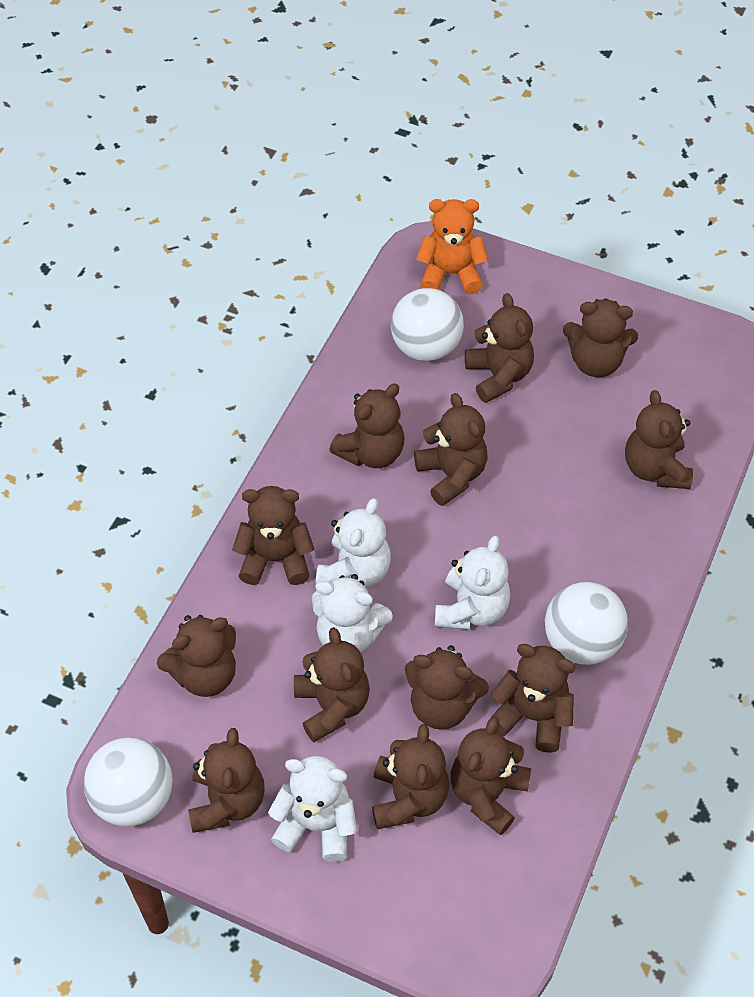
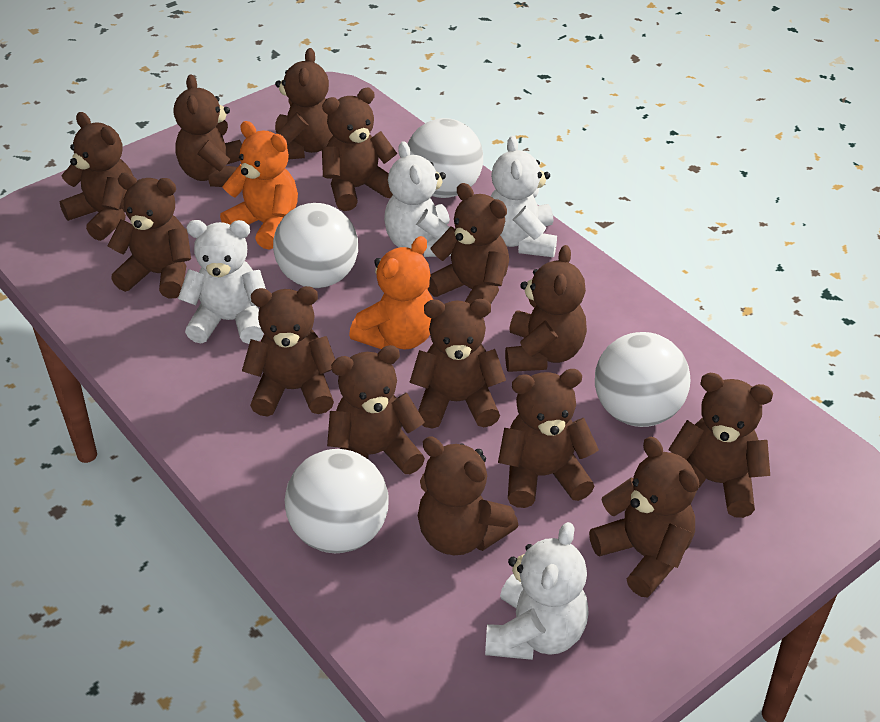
brown teddy bear: [157,615,236,697] [188,728,265,833] [232,486,314,585] [294,627,370,742] [330,384,405,468] [372,724,449,829] [405,645,489,730] [414,393,488,506] [451,717,531,835] [465,293,534,403] [489,644,575,753] [563,298,638,377] [625,390,693,489] = 13 -> [60,112,133,241] [107,172,191,298] [174,74,242,187] [242,286,335,417] [275,48,333,160] [322,87,397,211] [327,345,425,474] [409,299,506,429] [418,437,519,555] [428,183,509,304] [498,369,599,508] [505,245,587,372] [589,437,699,597] [668,373,773,518] = 14
orange teddy bear: [416,199,488,294] = 1 -> [220,121,298,250] [349,236,433,349] = 2
white ball: [84,737,173,827] [391,288,464,362] [545,582,628,665] = 3 -> [273,203,358,288] [285,449,388,553] [408,118,483,198] [595,332,690,427] = 4

